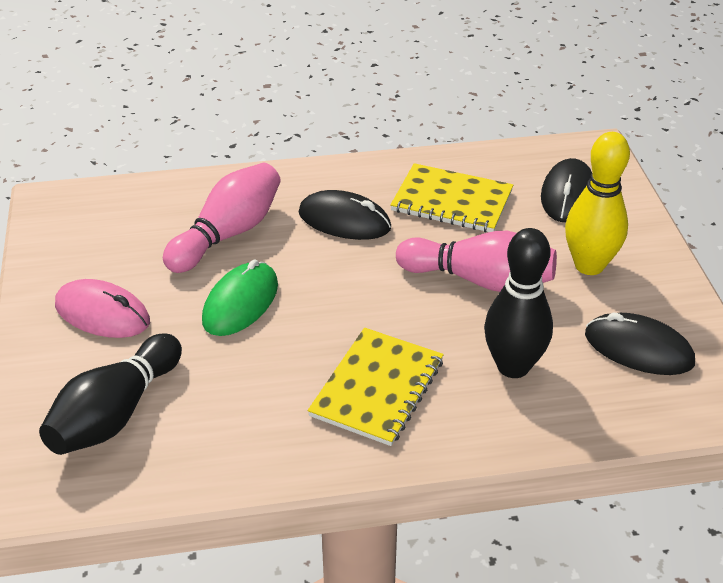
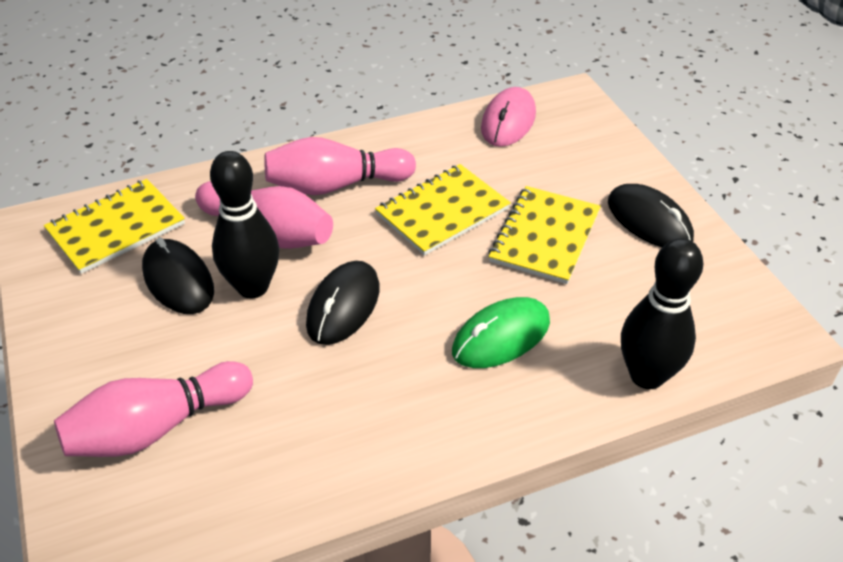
pink bowling pin: [163,163,281,273] [396,231,557,292] = 2 -> [54,361,253,457] [195,181,333,249] [264,137,416,195] = 3
yellow bowling pin: [565,132,630,275] = 1 -> none = 0
yellow notebook: [308,328,444,446] [390,163,513,232] = 2 -> [44,179,185,274] [375,164,511,256] [488,186,601,284] = 3

